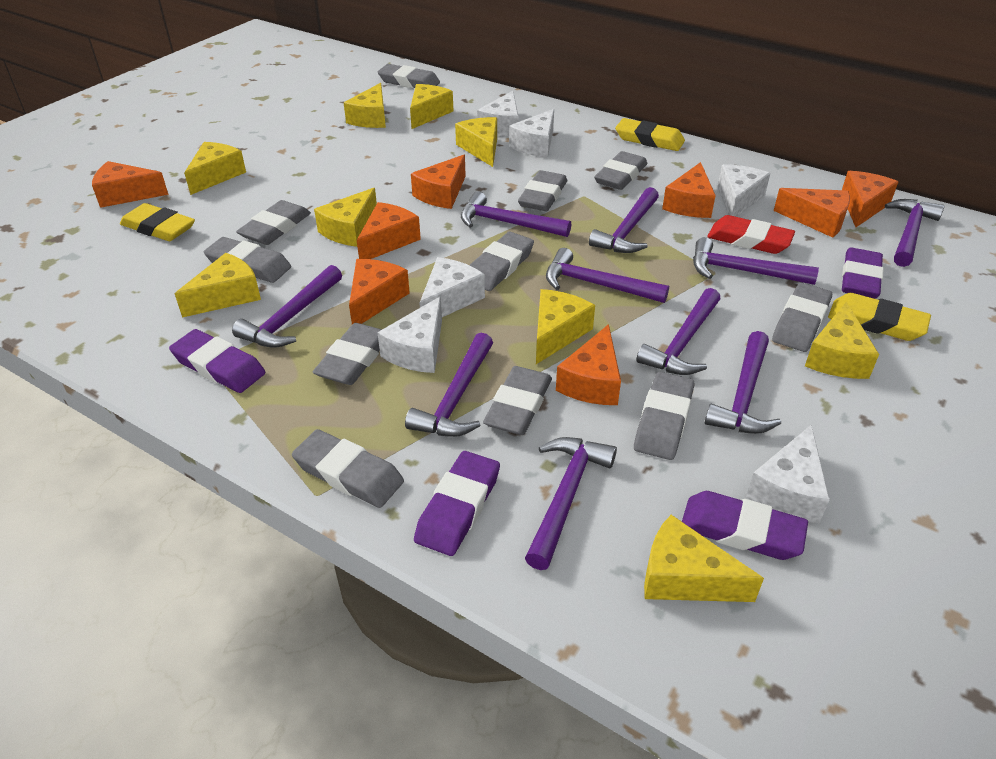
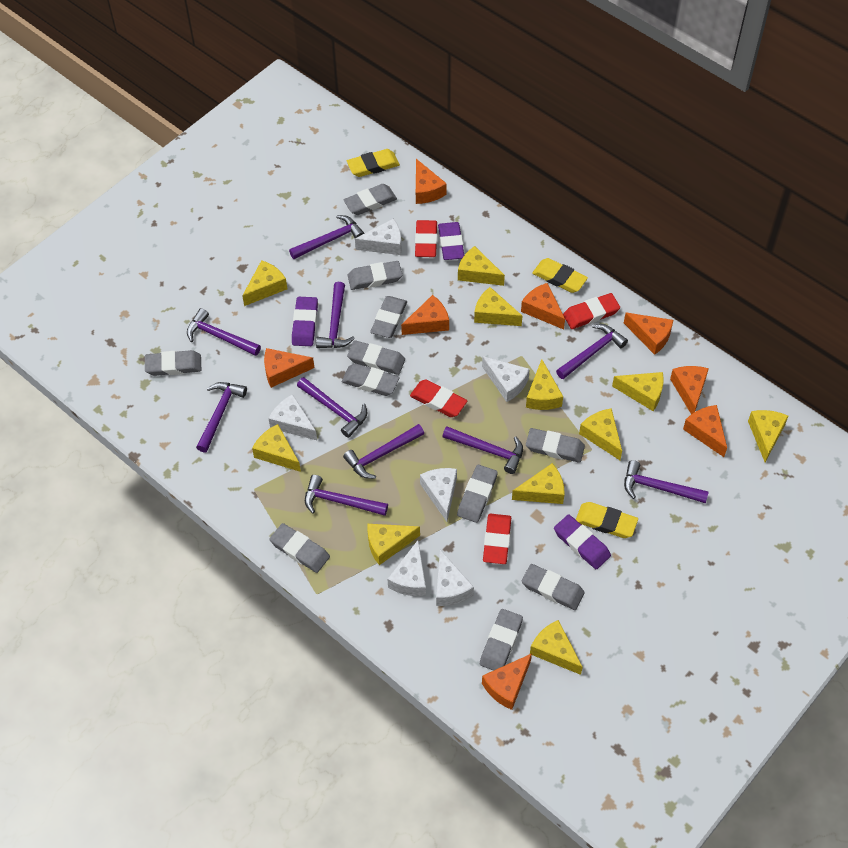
purple eraser: [169,329,265,393] [414,451,500,556] [682,491,808,560] [842,247,884,299] = 4 -> [292,297,318,346] [438,222,464,260] [554,514,611,569] = 3
red eraser: [707,215,795,254] = 1 -> [410,380,467,417] [415,220,437,257] [483,514,511,564] [563,293,620,329] = 4
yellow cheese: [175,253,261,318] [184,142,246,195] [314,188,377,247] [344,83,386,128] [410,84,453,129] [455,117,497,167] [536,289,595,364] [644,515,764,602] [805,302,879,379] = 9 -> [242,260,287,306] [252,424,301,472] [367,524,420,565] [458,246,505,286] [474,287,522,326] [512,463,564,504] [526,359,563,410] [530,620,583,675] [579,408,622,460] [612,372,664,411] [748,410,788,462] = 11

